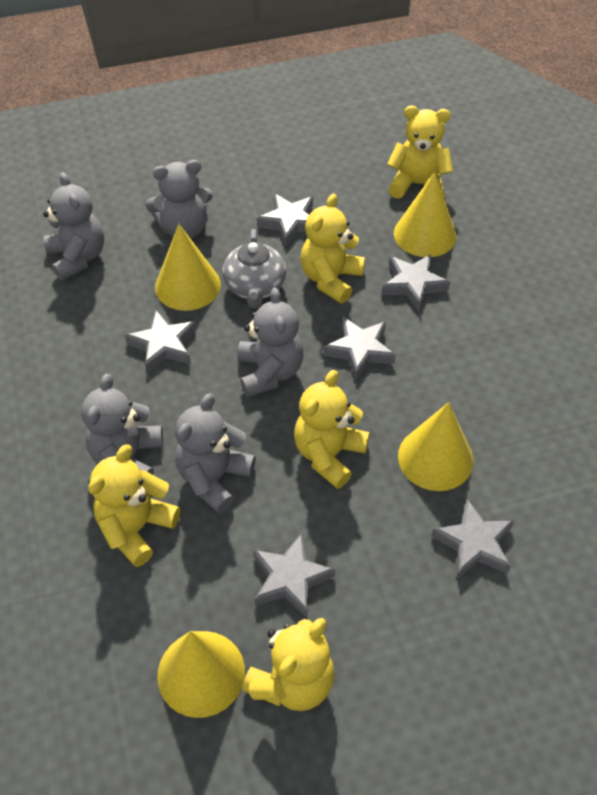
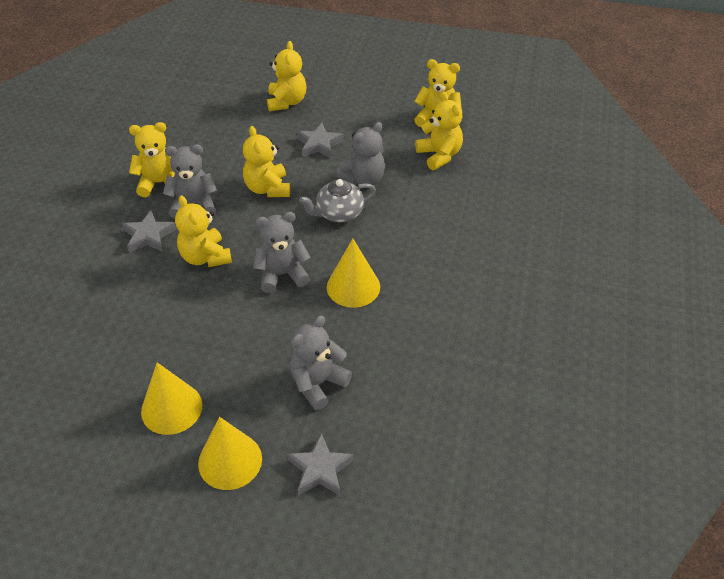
grey star: [125,310,197,373] [253,533,335,618] [257,194,313,246] [323,317,396,379] [381,254,450,311] [431,499,514,579] = 6 -> [122,210,176,253] [287,433,354,496] [297,123,344,158] = 3
grey teddy bear: [43,172,104,281] [81,374,163,475] [146,160,213,239] [175,393,256,514] [238,287,303,397] = 5 -> [163,144,217,219] [253,212,310,293] [290,315,352,410] [336,122,385,186] = 4
yellow cone: [155,224,221,311] [157,631,245,718] [394,172,456,257] [398,402,473,491] = 4 -> [141,362,202,435] [198,417,262,490] [327,239,380,308] = 3
yellow teddy bear: [88,444,180,567] [242,618,335,711] [294,370,369,489] [301,193,365,303] [387,106,453,199] = 5 -> [129,122,175,197] [175,195,232,267] [243,126,290,197] [267,41,306,111] [415,59,462,128] [415,91,463,170] = 6

